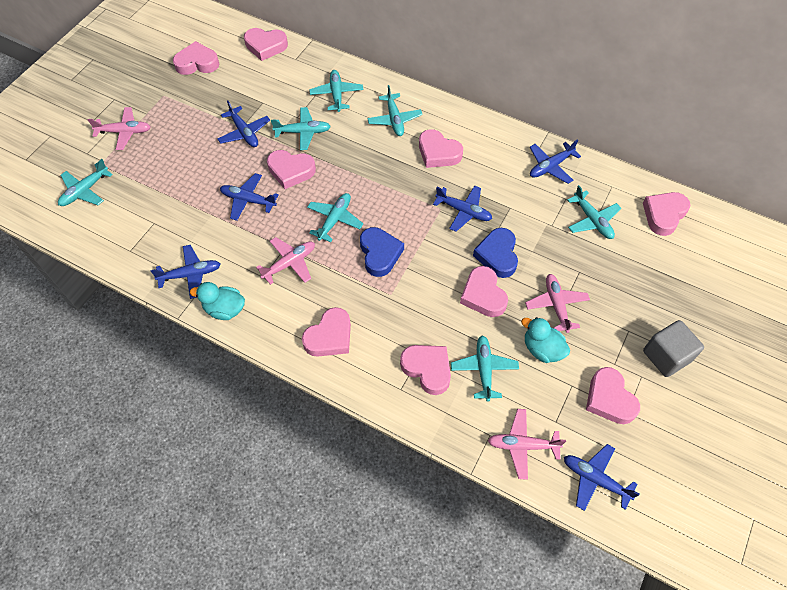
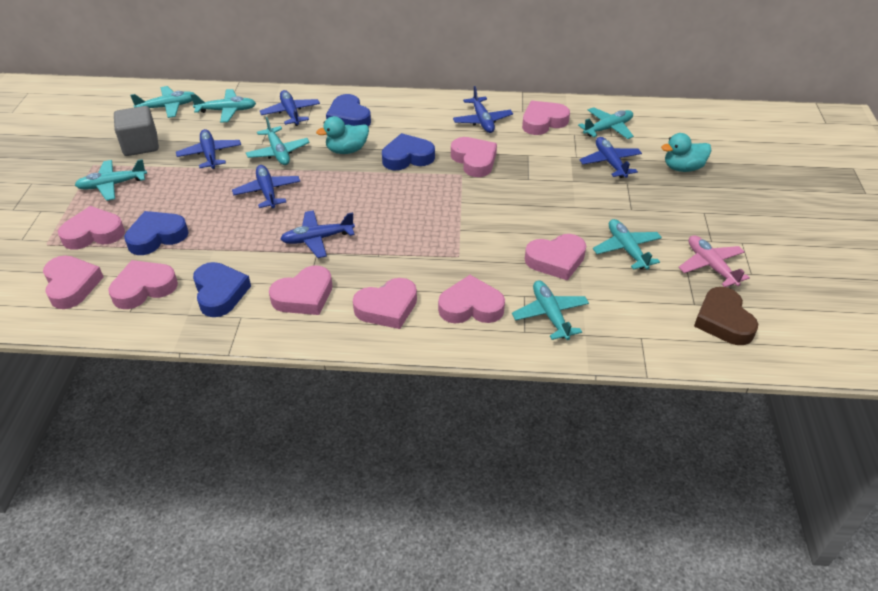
blue heart: [360,227,404,277] [473,228,518,278] = 2 -> [124,211,189,255] [193,262,251,317] [326,94,371,127] [382,133,435,170] = 4
brown heart: none = 0 -> [694,287,758,345] = 1
pink plane: [88,107,151,150] [256,237,315,285] [487,409,566,480] [525,274,590,333] = 4 -> [678,235,750,287] = 1

